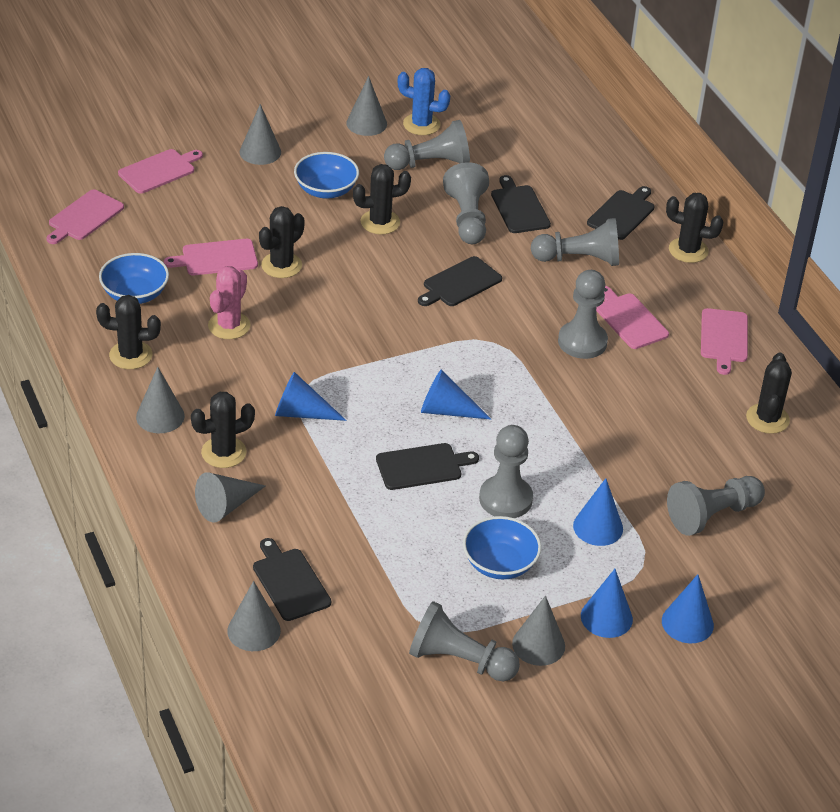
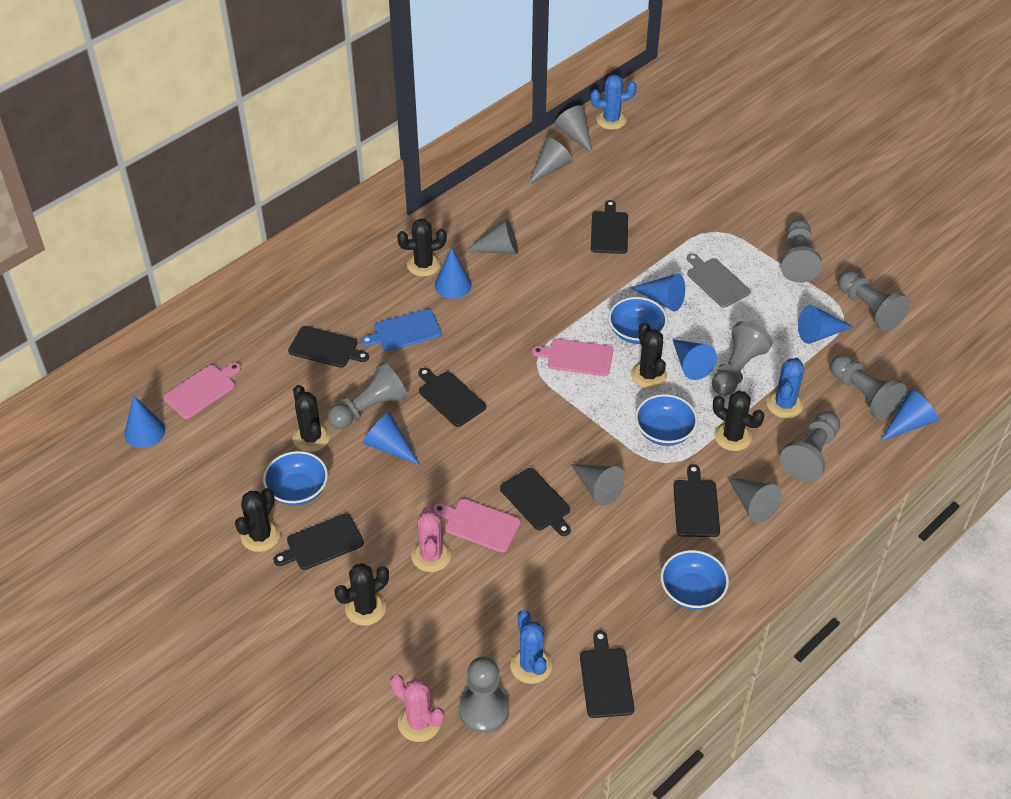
black cutting board: [253,538,331,621] [376,443,479,490] [418,256,502,306] [491,175,551,233] [587,186,655,240] = 5 -> [273,513,364,570] [288,326,369,368] [418,368,486,427] [500,468,571,536] [580,631,634,718] [591,200,628,254] [674,464,720,537] = 7
blue bowl: [99,253,169,304] [294,152,359,198] [463,516,541,579] = 3 -> [263,451,328,506] [609,297,667,344] [635,394,698,446] [661,550,729,610] = 4
blue cactus: [398,68,450,135] = 1 -> [510,610,552,684] [591,74,637,130] [767,358,804,418] = 3
blue cone: [275,372,347,421] [421,370,492,420] [573,478,623,546] [581,569,633,638] [662,574,714,643] = 5 -> [124,396,165,448] [363,412,420,465] [435,248,472,299] [630,274,685,311] [672,339,717,380] [798,305,853,344] [880,390,938,441] = 7
blue cutting board: none = 0 -> [361,309,442,351] = 1
grey cone: [136,367,185,433] [195,472,265,522] [227,581,281,651] [240,104,281,165] [346,76,387,136] [512,596,565,666] = 6 -> [464,219,518,254] [528,138,572,185] [555,105,593,154] [570,464,625,506] [727,477,782,523] = 5
grey cutting board: none = 0 -> [687,253,751,308] = 1
pink cactus: [208,266,251,339] = 1 -> [390,674,444,742] [411,506,451,572] = 2
pink cutting board: [46,190,124,244] [118,149,203,194] [164,239,258,275] [596,286,669,349] [701,308,748,375] = 5 -> [164,362,241,419] [433,499,521,553] [532,339,613,376] = 3

